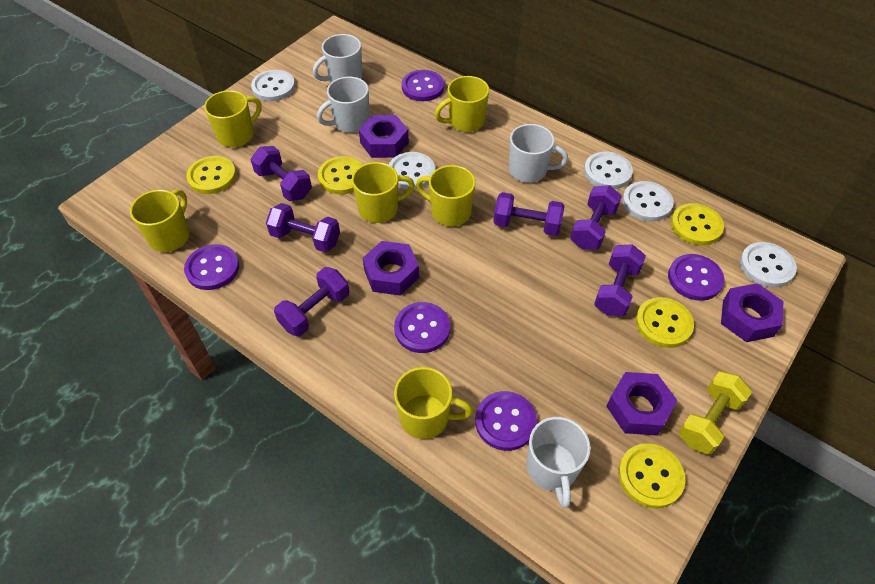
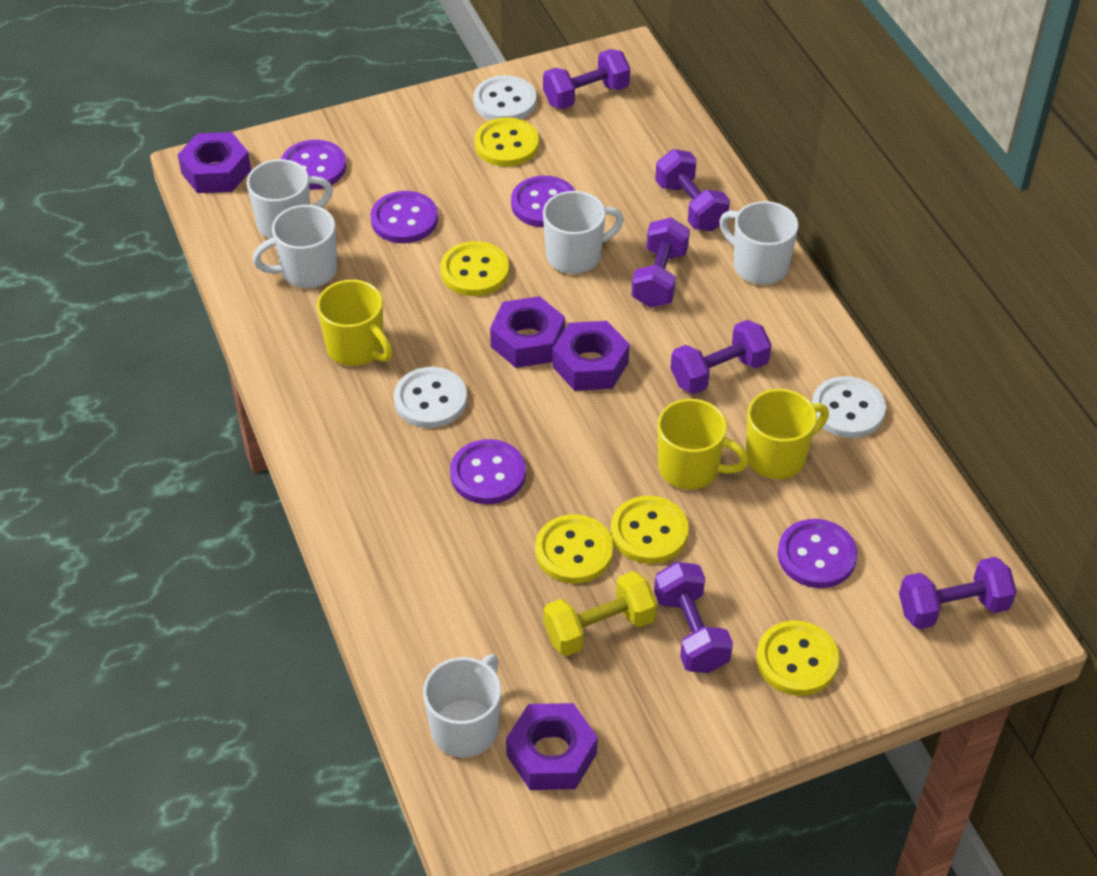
white button: [251,70,295,101] [389,152,435,190] [584,152,633,189] [622,181,673,222] [740,242,797,288] = 5 -> [394,367,467,428] [473,75,536,120] [812,376,886,438] = 3
white mug: [313,34,362,82] [317,77,370,133] [509,124,568,183] [526,417,591,508] = 4 -> [246,159,333,239] [253,205,337,288] [423,654,501,758] [543,191,624,274] [719,201,798,285] = 5
yellow mug: [130,189,190,252] [204,90,262,147] [352,162,415,223] [394,367,473,439] [416,165,476,226] [435,76,489,132] = 6 -> [317,280,393,366] [657,399,749,490] [746,389,829,479] = 3

